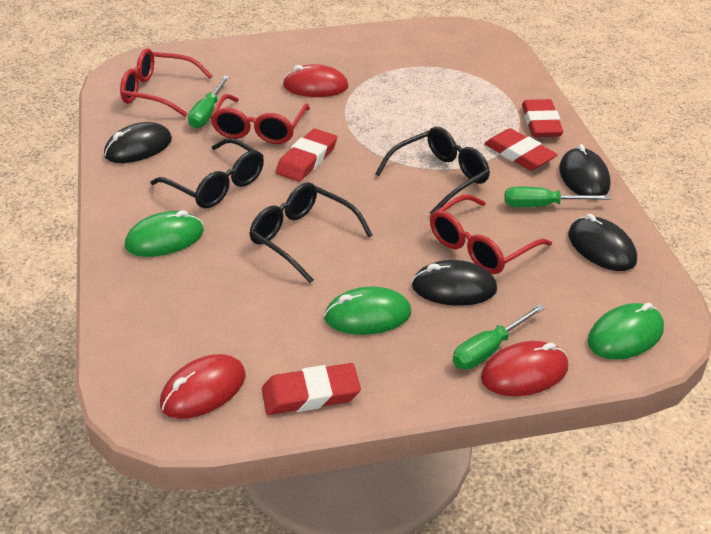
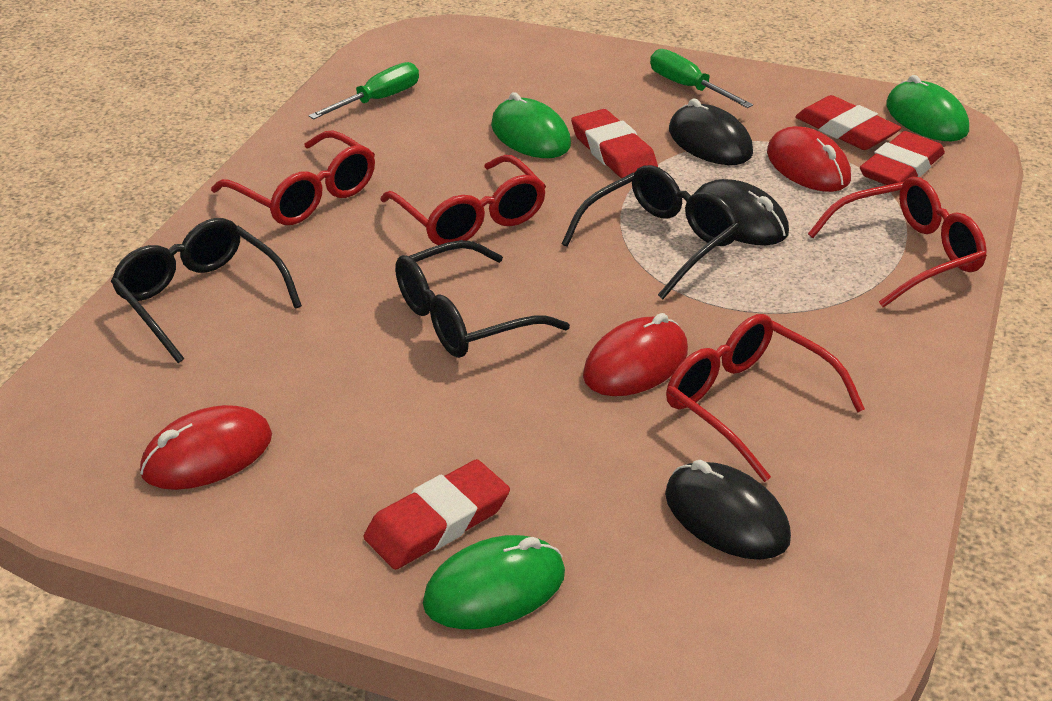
black mouse: [104,122,172,163] [412,260,497,306] [559,144,611,195] [568,214,637,271] = 4 -> [665,460,791,560] [669,98,753,165] [694,179,789,245] = 3
green screwdriver: [188,76,230,128] [453,304,545,370] [504,187,610,207] = 3 -> [308,62,419,119] [650,49,753,108] = 2
red glasses: [120,48,212,117] [210,94,310,144] [430,195,552,274] = 3 -> [211,130,375,225] [380,155,546,245] [666,314,865,482] [808,177,987,308] = 4

